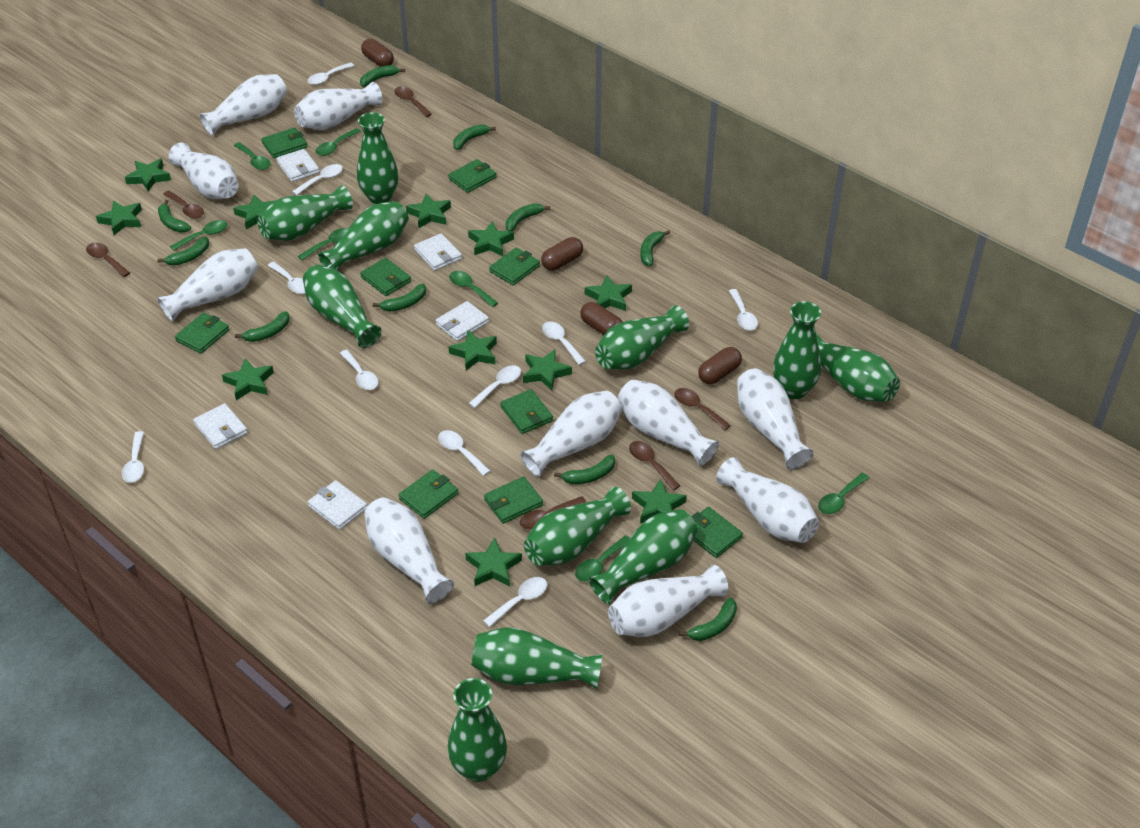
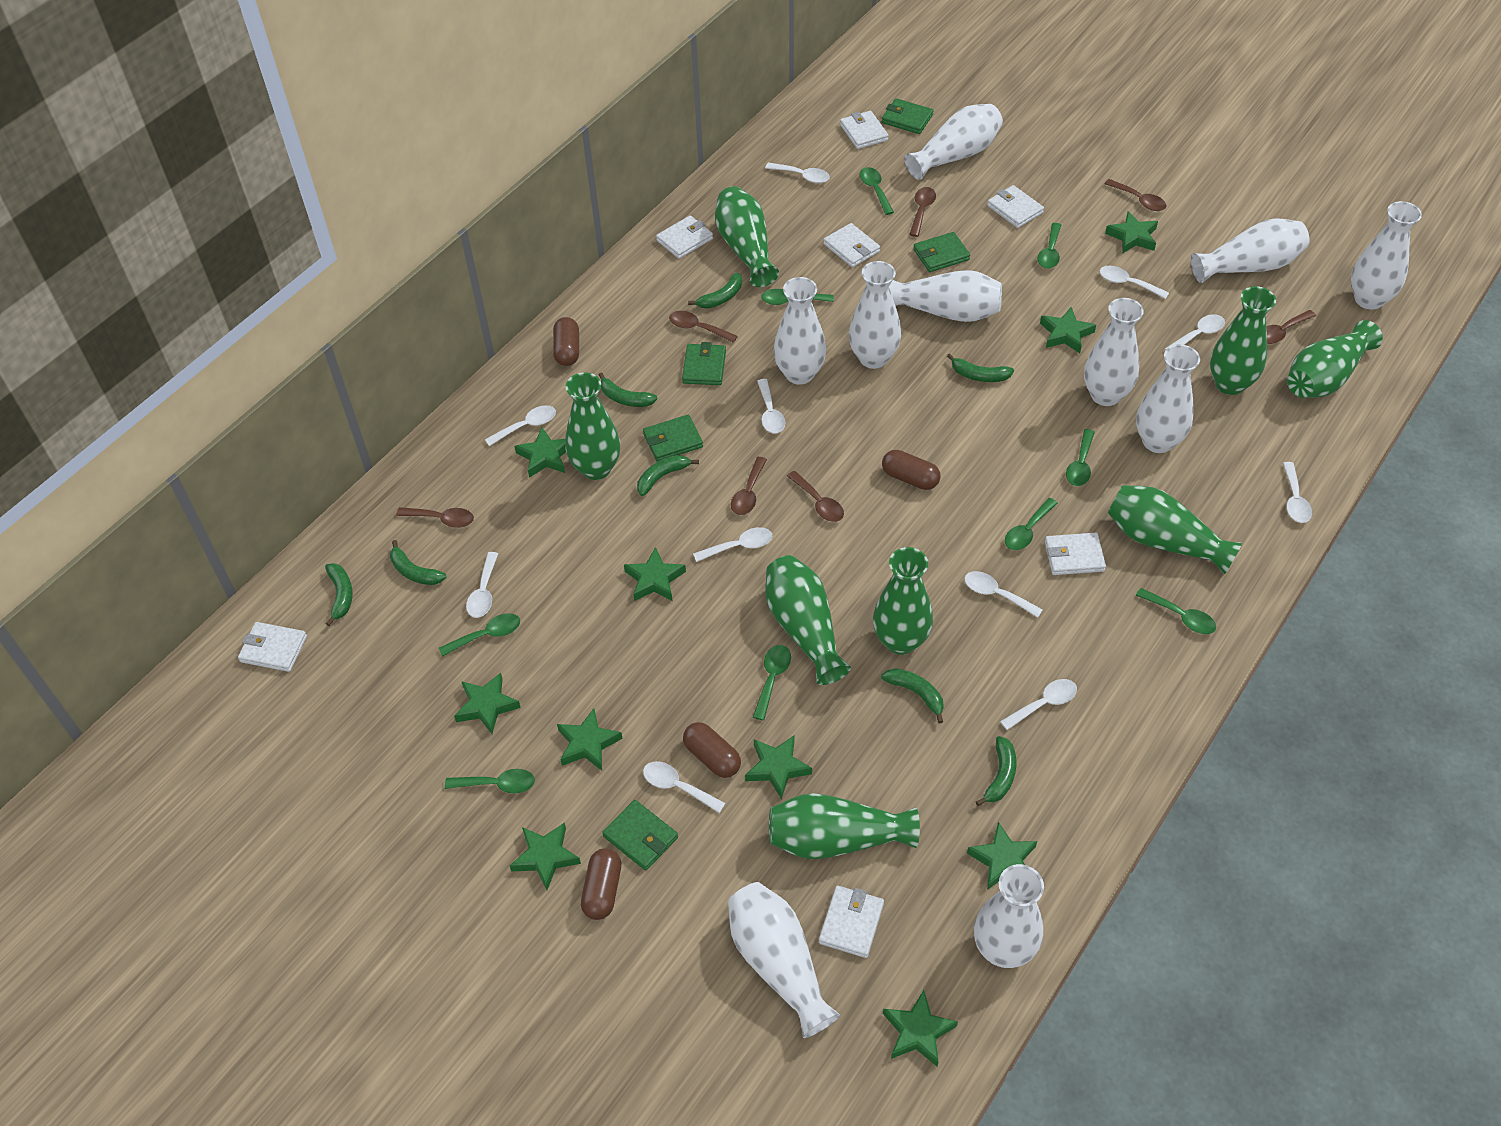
brown spoon: [86,242,130,277] [163,191,204,218] [394,86,432,117] [520,496,587,529] [629,441,680,490] [674,388,731,430] = 6 -> [396,507,474,528] [669,311,738,343] [731,457,767,515] [787,471,844,522] [909,187,936,237] [1104,179,1166,211] [1266,310,1316,344] = 7
green banana: [157,236,209,266] [158,200,191,232] [235,311,290,342] [360,65,405,87] [373,284,426,312] [453,124,496,150] [506,203,550,231] [554,455,615,484] [640,230,670,266] [679,598,737,641] = 10 -> [325,563,353,626] [390,540,447,585] [599,372,658,407] [637,455,699,496] [688,272,742,309] [881,668,944,723] [947,353,1014,382] [976,736,1017,806] = 8
green spoon: [170,220,227,251] [234,142,271,170] [298,228,348,260] [315,128,361,156] [449,271,498,307] [575,535,630,581] [818,473,869,514] = 7 -> [439,613,520,657] [445,769,535,793] [753,645,791,720] [761,289,834,305] [860,167,894,215] [1005,498,1058,550] [1037,223,1061,269] [1066,429,1095,486] [1136,588,1216,634] = 9
green star: [96,200,142,235] [125,159,171,192] [222,358,274,400] [233,195,276,229] [406,194,451,228] [449,330,497,371] [465,537,522,587] [468,221,514,256] [523,349,572,391] [585,275,632,311] [632,479,687,524] = 11 -> [454,673,521,734] [510,822,581,890] [515,427,566,478] [557,709,623,771] [624,547,686,601] [745,735,812,799] [883,990,958,1067] [967,822,1037,890] [1040,307,1096,353] [1105,211,1158,254] = 10
green vase: [257,185,353,241] [303,265,382,348] [318,201,409,271] [357,112,399,204] [447,678,507,782] [471,627,602,689] [524,487,631,566] [589,509,698,604] [595,305,689,370] [773,301,821,399] [816,333,900,402] = 11 -> [565,372,620,480] [715,186,779,287] [765,555,851,685] [769,793,920,859] [873,547,933,655] [1108,485,1242,574] [1210,286,1276,395] [1287,320,1383,398] = 8
green wallet: [175,313,230,354] [261,128,307,158] [360,258,411,296] [399,469,458,519] [448,159,497,193] [484,476,543,524] [489,247,540,285] [500,389,553,434] [691,507,743,558] = 9 -> [602,800,678,871] [643,415,703,462] [682,342,726,385] [882,98,934,134] [913,232,970,272] = 5
white spoon: [122,431,144,483] [268,262,305,294] [292,164,343,195] [307,62,354,85] [340,350,379,390] [438,430,490,476] [468,365,521,408] [483,577,547,627] [542,321,586,365] [729,289,758,331] = 10 -> [466,552,498,618] [485,405,556,446] [643,761,726,813] [693,527,772,562] [757,379,785,433] [765,163,830,183] [964,571,1043,618] [1000,679,1077,730] [1100,266,1169,299] [1165,314,1225,351] [1283,462,1312,523] = 11
white wallet: [193,403,248,449] [276,149,320,182] [308,480,367,530] [414,234,462,271] [436,301,489,341] = 5 -> [238,622,307,672] [656,215,713,259] [819,886,884,958] [824,223,880,267] [840,111,889,149] [987,185,1044,228] [1045,533,1106,575] = 7

